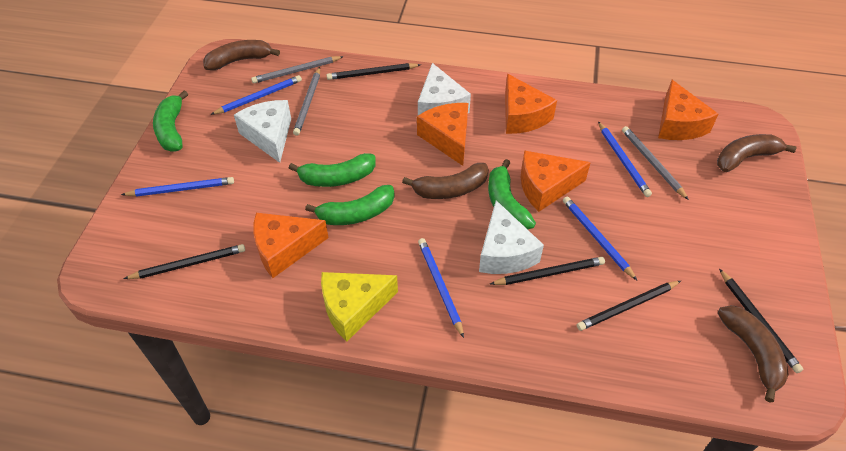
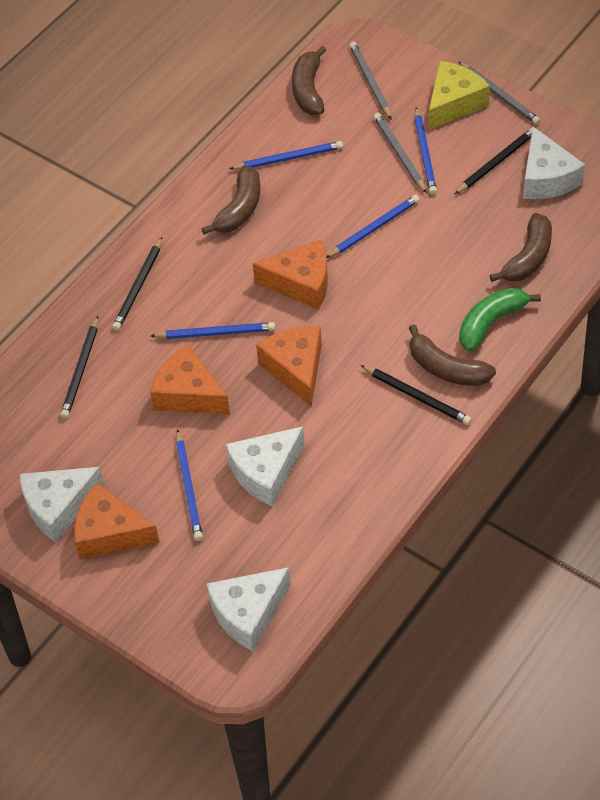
black pencil: [123,244,245,279] [326,63,421,80] [490,257,605,285] [577,281,681,331] [719,269,803,373] = 5 -> [60,316,98,419] [112,237,162,331] [360,365,472,425] [455,128,533,194] = 4
green banana: [153,91,188,151] [289,153,375,187] [305,185,395,225] [488,159,536,229] = 4 -> [459,288,541,352] = 1
orange cheese: [253,213,328,278] [417,103,468,166] [505,74,557,134] [521,150,591,212] [658,80,718,140] = 5 -> [74,483,160,559] [150,344,230,414] [253,240,328,310] [256,326,322,407] = 4
white cheese: [234,100,291,163] [418,63,471,115] [479,200,544,274] = 3 -> [20,467,104,542] [207,567,291,651] [226,426,304,506] [523,127,585,199] = 4

